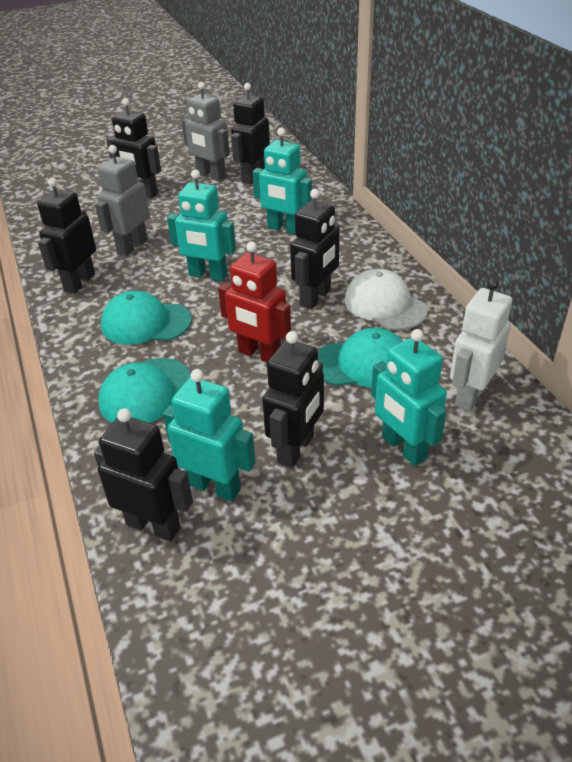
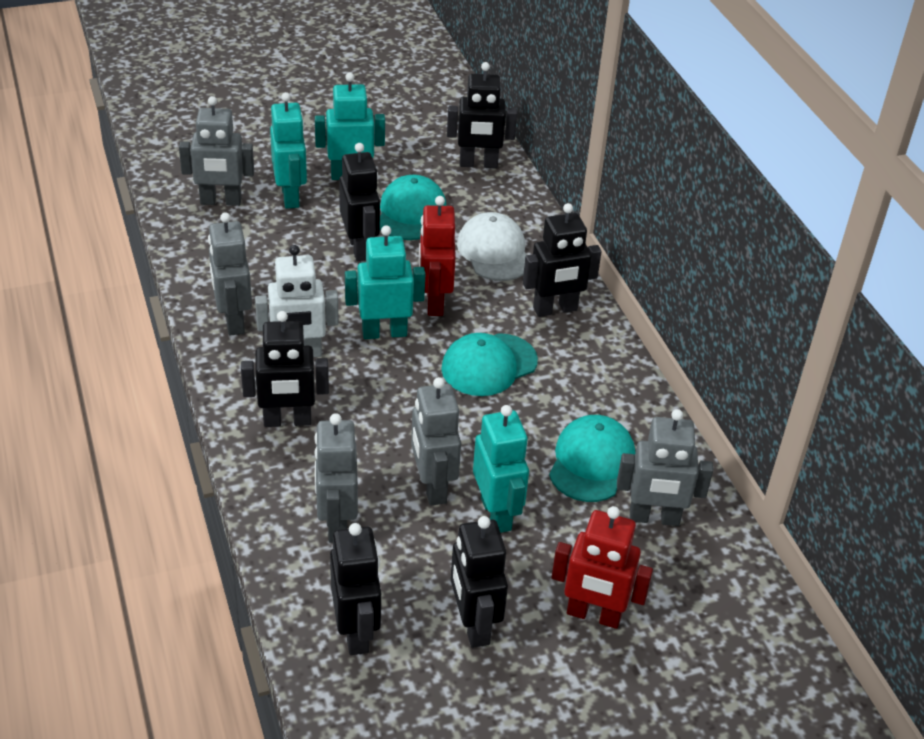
grey robot: [95,145,150,256] [182,82,230,181] = 2 -> [179,96,254,206] [208,212,252,336] [314,413,358,543] [411,377,461,505] [617,409,713,526] = 5
red robot: [218,242,291,363] = 1 -> [419,196,456,316] [552,506,653,629] = 2

